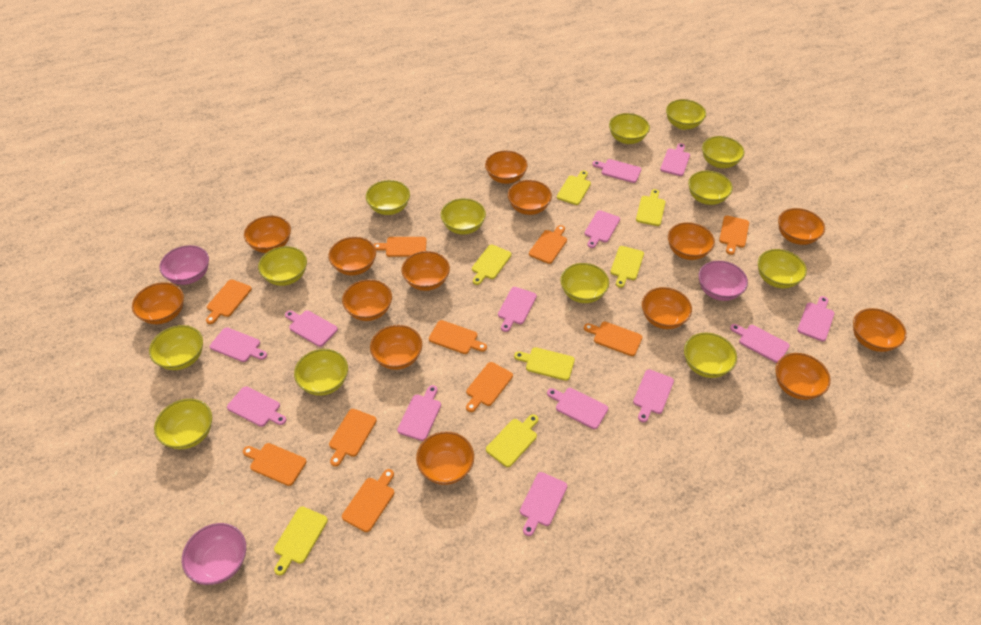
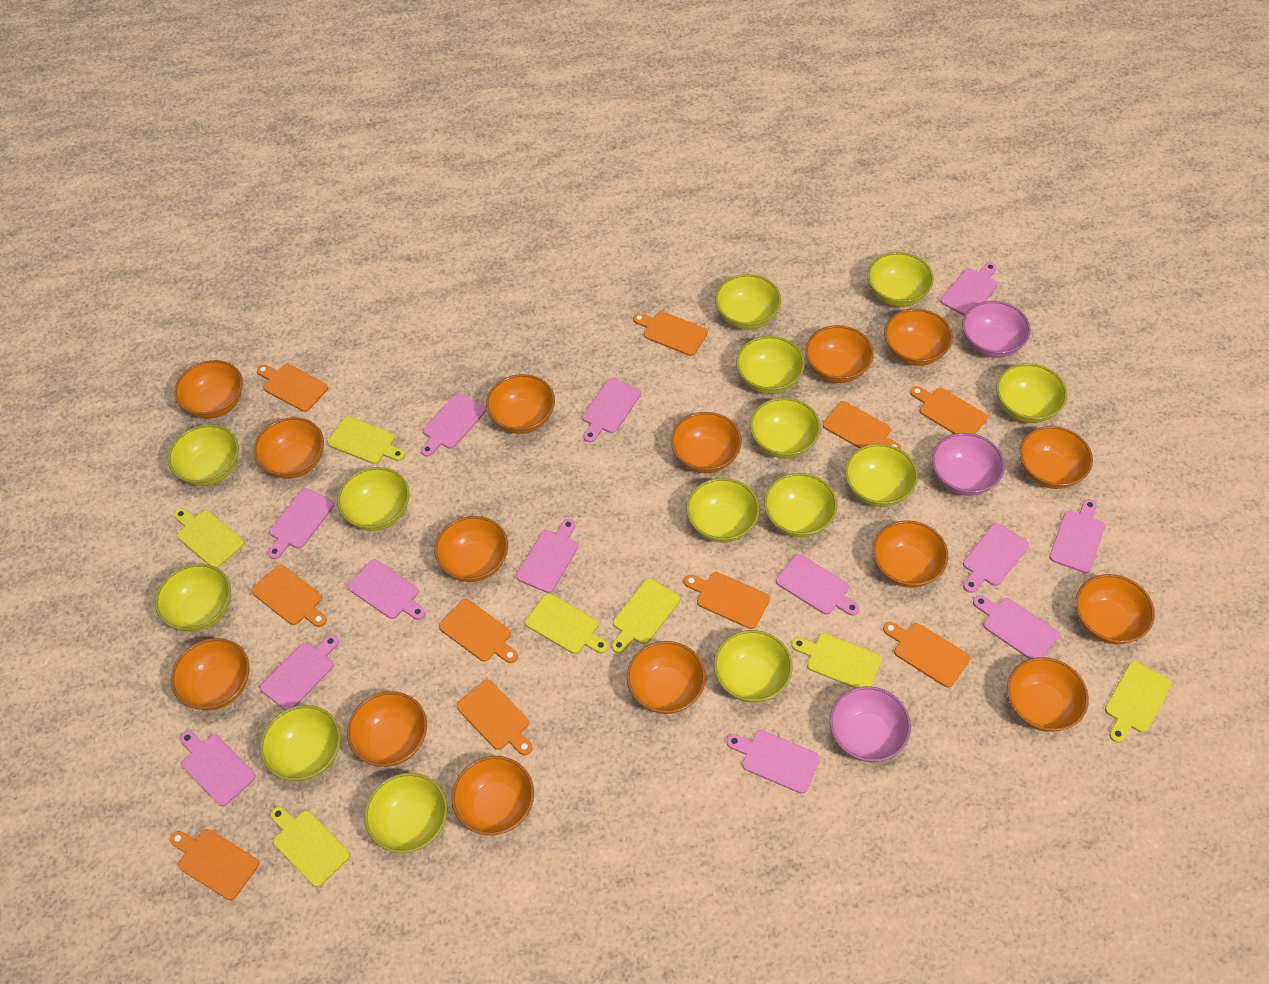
orange bowl: [132,282,184,324] [244,216,291,253] [328,237,376,276] [342,279,392,321] [370,325,422,370] [402,251,450,291] [416,431,474,485] [485,151,528,184] [508,180,552,215] [642,287,692,329] [668,222,715,260] [776,353,831,400] [778,208,825,245] [853,308,907,352] = 14 -> [171,638,250,710] [174,360,243,419] [253,417,324,478] [347,691,427,767] [434,516,508,582] [451,756,534,835] [486,374,555,434] [627,641,706,714] [671,412,742,473] [805,325,874,383] [873,520,948,588] [884,309,953,366] [1007,657,1089,732] [1019,426,1093,489] [1075,574,1155,644] = 15
yellow bowl: [149,325,203,370] [154,399,212,449] [258,246,307,286] [294,349,348,396] [366,180,410,215] [441,198,486,234] [560,263,609,303] [609,113,650,144] [666,99,706,130] [684,333,737,378] [688,171,733,205] [702,136,745,168] [758,249,807,288] = 13 -> [155,564,231,632] [168,424,239,486] [260,705,341,781] [337,467,410,531] [364,773,447,853] [686,478,760,543] [714,630,793,703] [715,274,781,330] [736,336,805,394] [750,397,821,459] [764,473,837,538] [845,444,918,507] [867,252,934,307] [996,363,1067,423] = 14

